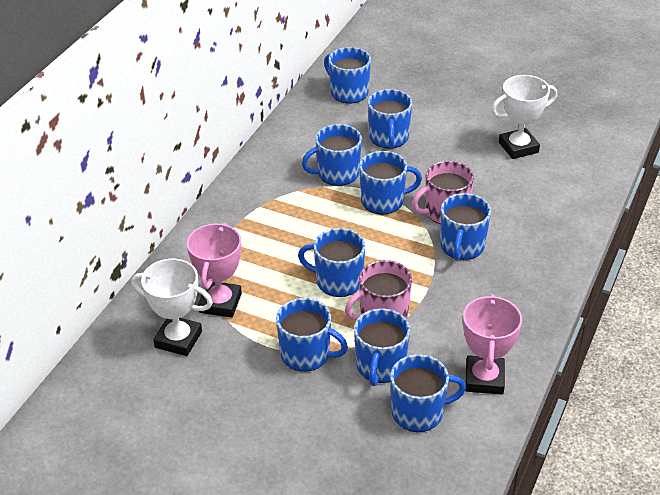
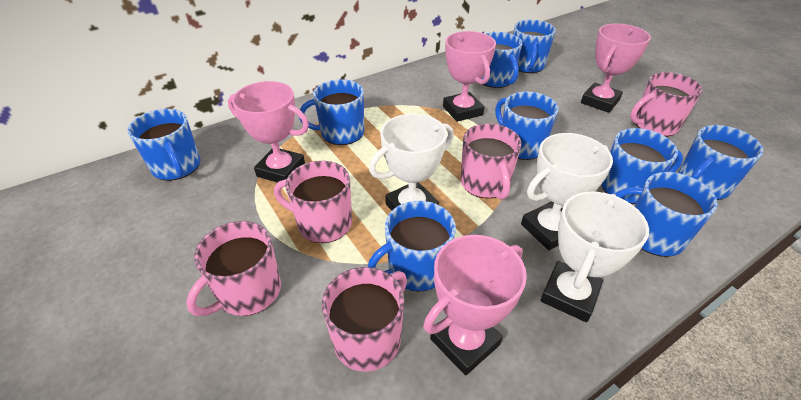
pink mug: [345,260,412,320] [412,161,474,224] = 2 -> [186,221,281,316] [274,161,352,243] [322,267,407,372] [461,123,522,200] [630,72,703,137] = 5
pink trophy: [187,223,242,318] [463,294,522,395] = 2 -> [228,81,309,183] [423,235,527,375] [443,31,496,122] [581,23,651,113] = 4
white trophy: [131,259,213,356] [491,75,557,159] = 2 -> [369,114,454,210] [521,133,613,250] [540,192,649,322] = 3

